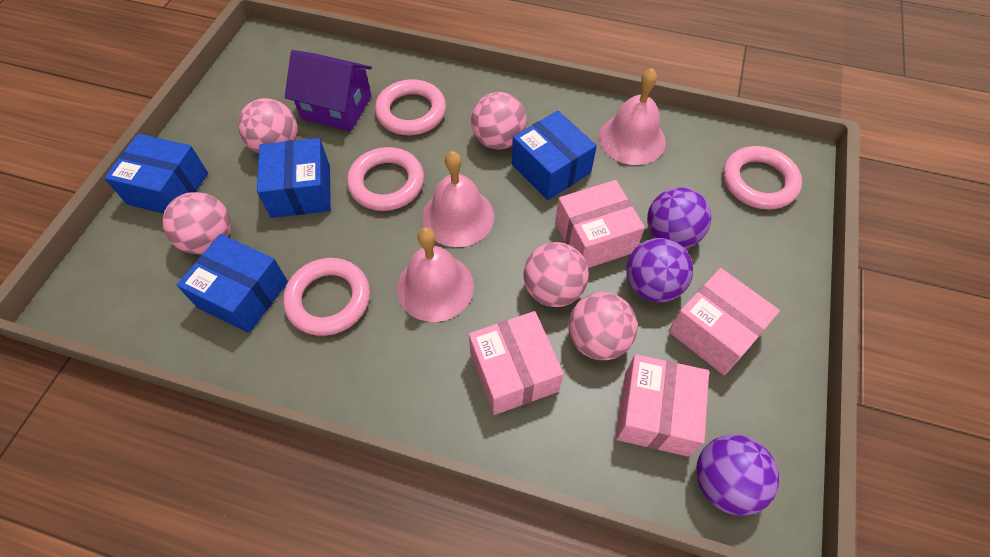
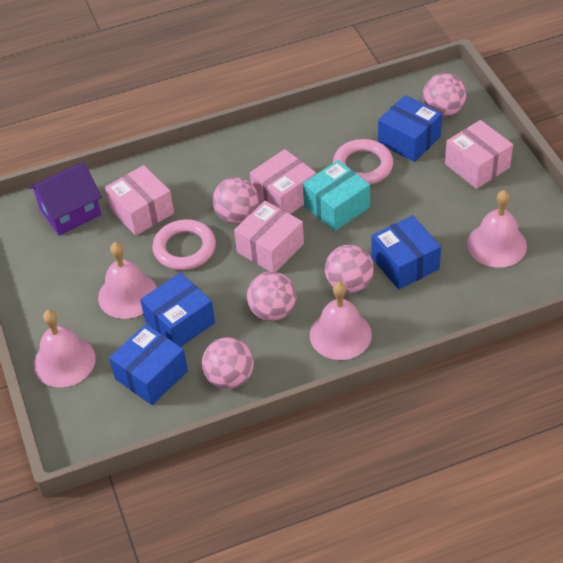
pink bell: [397,227,474,322] [422,151,494,247] [599,68,666,165] = 3 -> [34,310,96,388] [98,242,157,319] [310,282,372,360] [467,190,527,268] = 4
pink ring: [283,258,370,336] [347,147,424,211] [375,79,446,135] [723,146,802,210] = 4 -> [152,219,216,270] [333,139,394,185] = 2
purple ball: [626,238,693,302] [647,187,711,248] [696,435,779,516] = 3 -> none = 0
turquoise box: none = 0 -> [303,160,370,231] = 1

